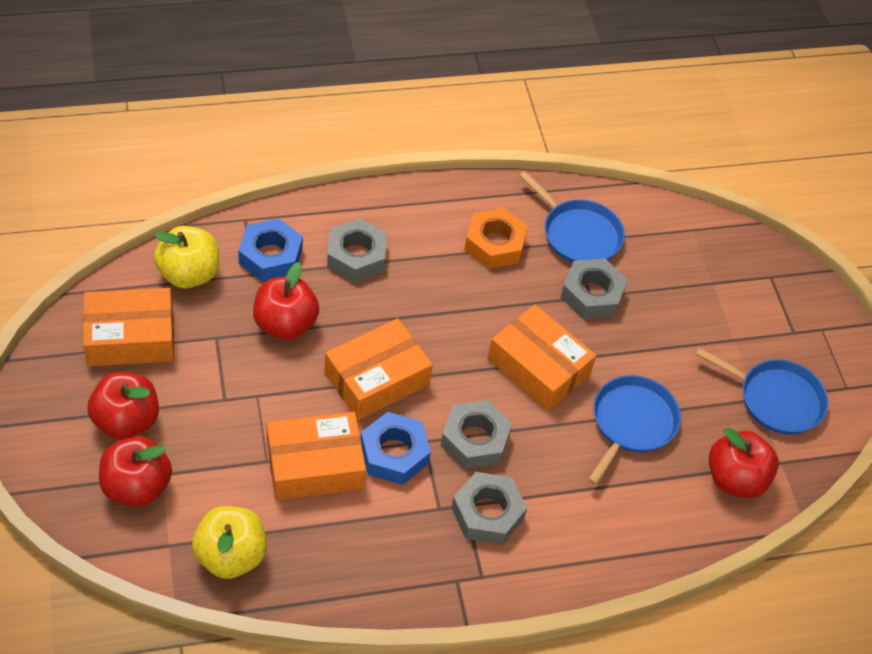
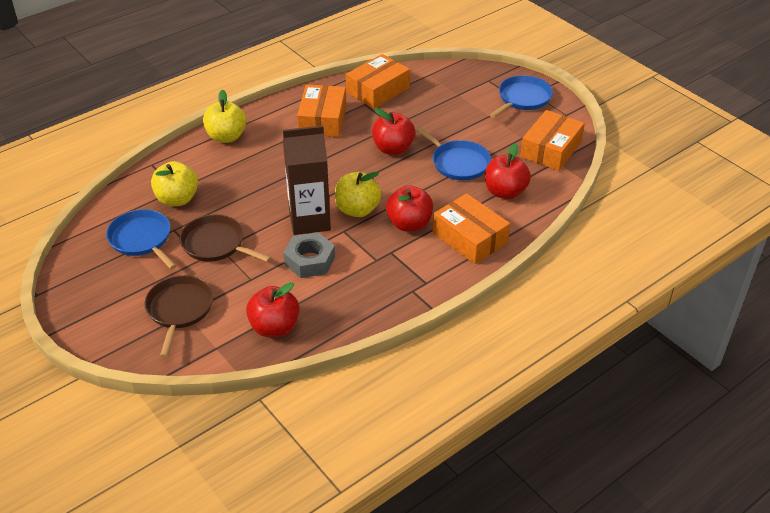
blue nut: [238,218,303,282] [361,412,431,485] = 2 -> none = 0
brown carton: none = 0 -> [283,125,331,235] = 1
brown pan: none = 0 -> [145,275,213,358] [180,214,271,262] = 2
grey nut: [327,218,387,282] [441,400,512,469] [451,472,527,545] [561,258,628,319] = 4 -> [283,232,335,278] = 1
orange nut: [464,208,528,269] = 1 -> none = 0
yellow apple: [154,226,219,288] [192,506,266,579] = 2 -> [151,161,198,206] [203,89,246,143] [335,172,381,217] = 3

